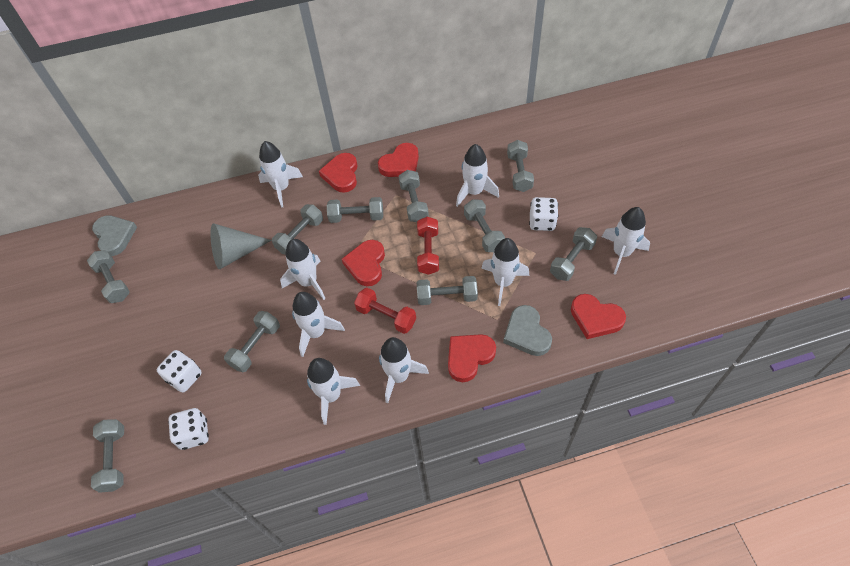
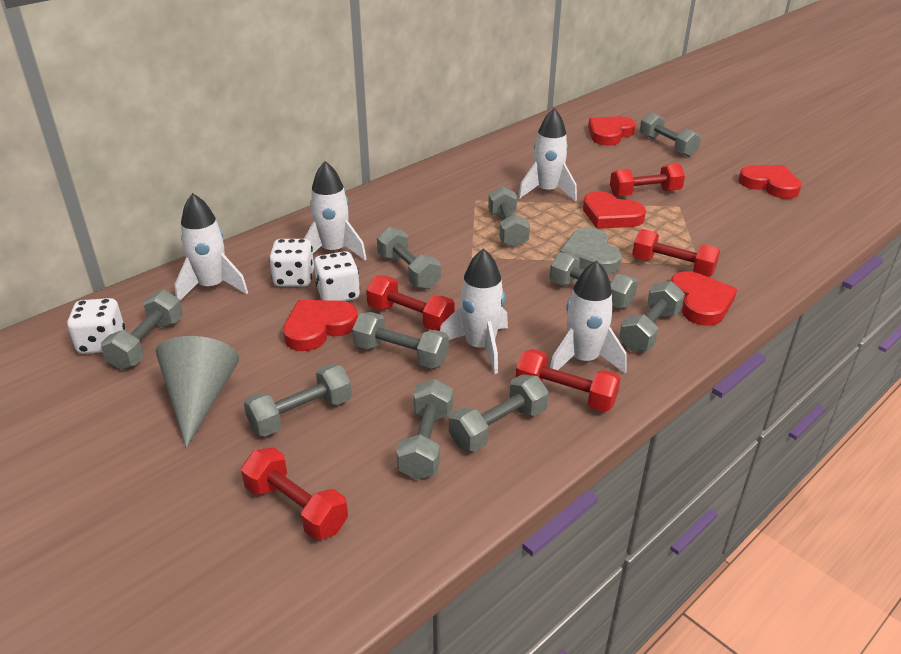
grey heart: [92,215,137,256] [503,305,552,356] = 2 -> [560,227,622,274] = 1
red dumbbell: [354,288,416,334] [417,217,439,275] = 2 -> [241,447,348,540] [366,275,455,331] [516,349,621,412] [610,164,685,197] [632,229,720,277] = 5
white rocket: [258,141,303,208] [280,239,326,300] [292,292,345,357] [307,358,360,425] [379,337,429,403] [456,144,499,207] [481,238,529,306] [602,207,650,275] = 8 -> [175,193,248,301] [304,161,367,260] [440,248,508,374] [518,108,577,201] [550,260,627,374] = 5

